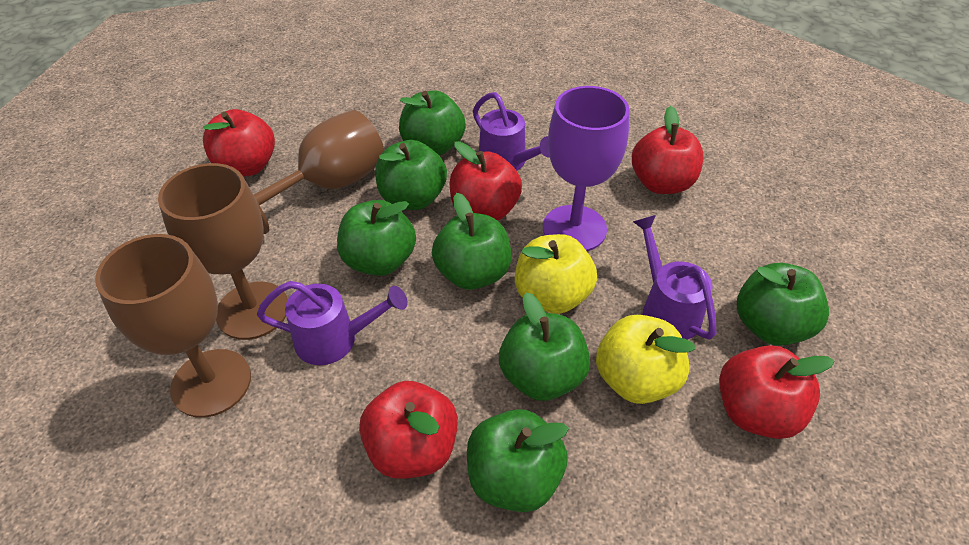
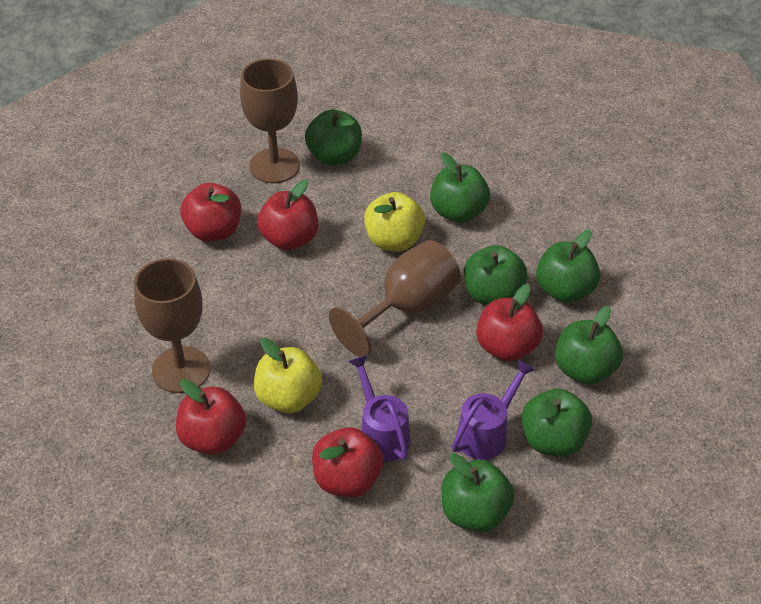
purple goblet: [543,86,630,251] = 1 -> none = 0
purple watering can: [257,281,407,365] [473,92,550,171] [633,215,716,340] = 3 -> [348,355,411,462] [452,359,535,460] = 2

